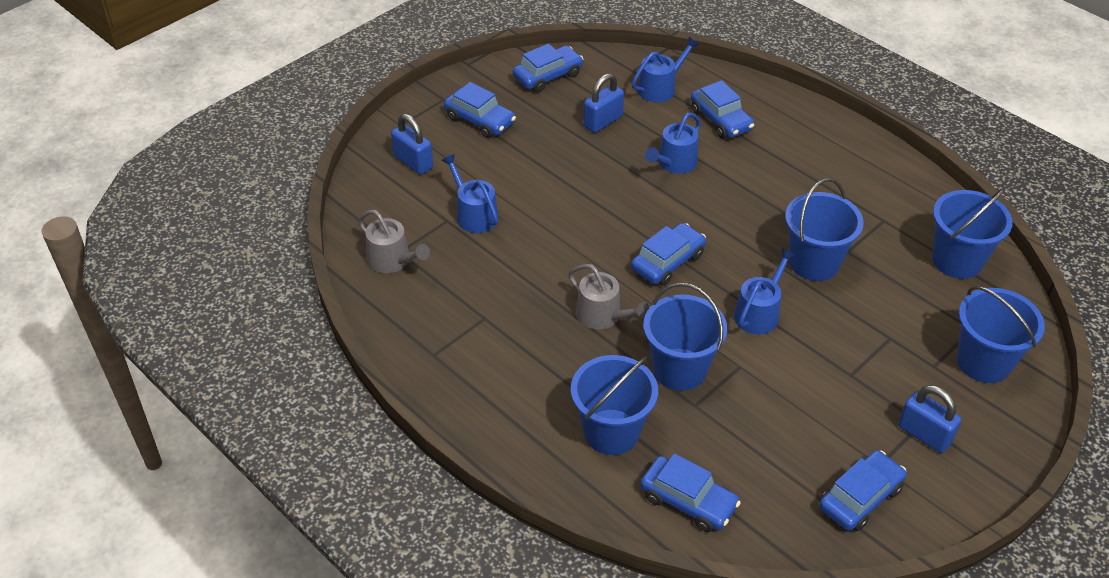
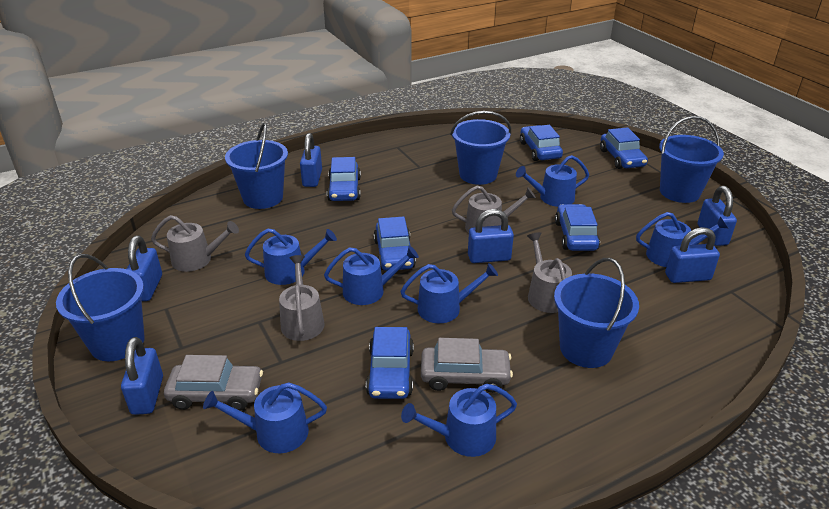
blue padlock: [391,114,433,175] [583,73,624,133] [898,385,961,453] = 3 -> [121,337,163,415] [127,236,162,301] [300,133,322,187] [468,209,514,263] [665,227,720,283] [698,186,737,246] = 6
blue watering can: [441,154,498,233] [632,37,699,102] [645,112,701,174] [734,248,796,334] = 4 -> [203,382,327,453] [245,228,337,285] [324,246,419,305] [400,263,498,323] [401,384,517,457] [516,155,589,207] [636,212,728,267] = 7
grey car: none = 0 -> [164,355,263,411] [421,338,513,393] = 2
grey watering can: [358,210,430,273] [568,264,650,329] = 2 -> [151,215,239,272] [279,255,325,341] [452,186,536,233] [527,232,572,313] = 4

